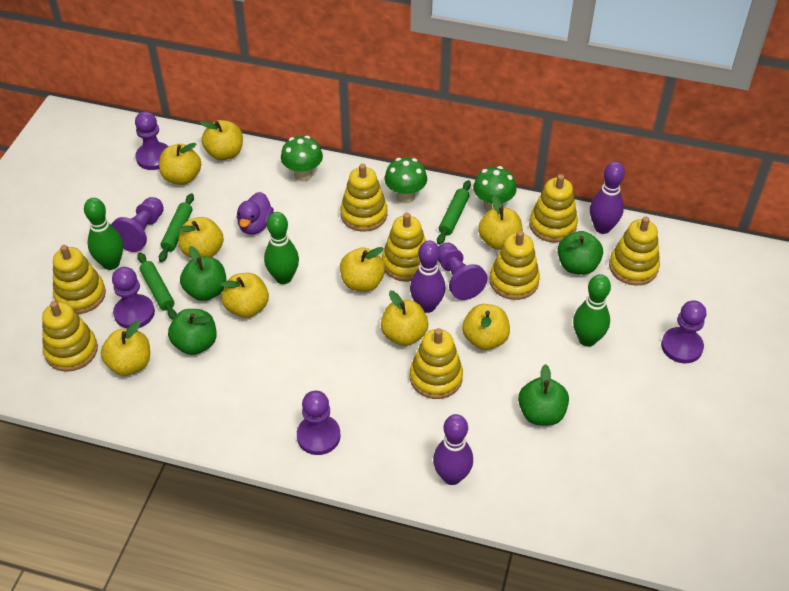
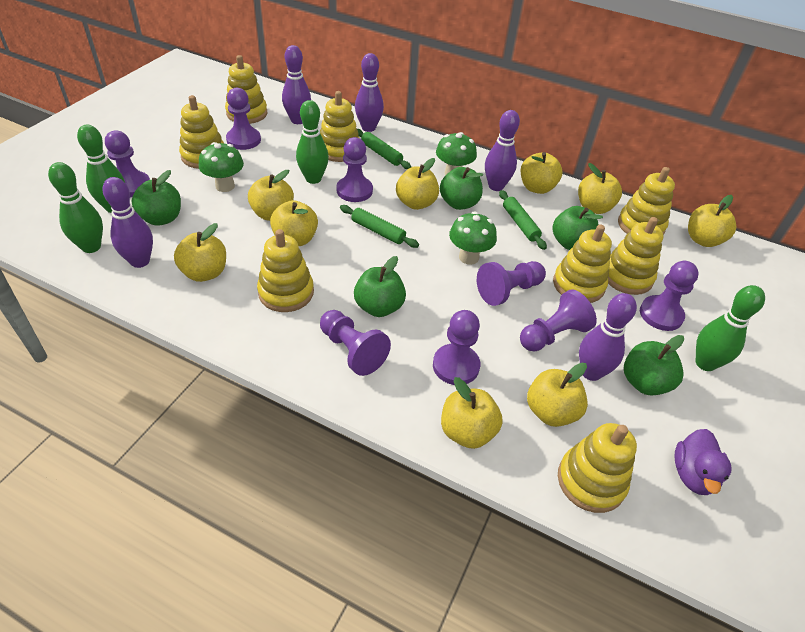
green apple: [168,309,217,355] [180,246,226,301] [518,364,569,425] [558,231,603,275] = 4 -> [132,170,181,226] [354,256,406,317] [440,167,483,210] [552,206,603,250] [624,335,684,396] = 5
green bowling pin: [84,198,123,270] [264,212,299,284] [573,274,611,347] = 3 -> [48,162,103,253] [77,125,125,213] [296,100,329,184] [696,285,765,371] = 4
purple bowling pin: [410,240,446,313] [433,414,473,485] [590,162,625,234] = 3 -> [102,177,153,268] [282,45,311,124] [355,53,384,132] [485,110,520,191] [579,293,637,381] = 5
purple pawn: [111,197,164,252] [112,267,155,329] [135,111,169,170] [297,391,340,455] [438,243,488,300] [661,300,706,363] = 6 -> [105,131,150,198] [226,88,261,150] [320,310,391,376] [336,137,373,202] [433,310,480,385] [477,261,546,306] [520,289,597,351] [640,261,699,331] = 8

